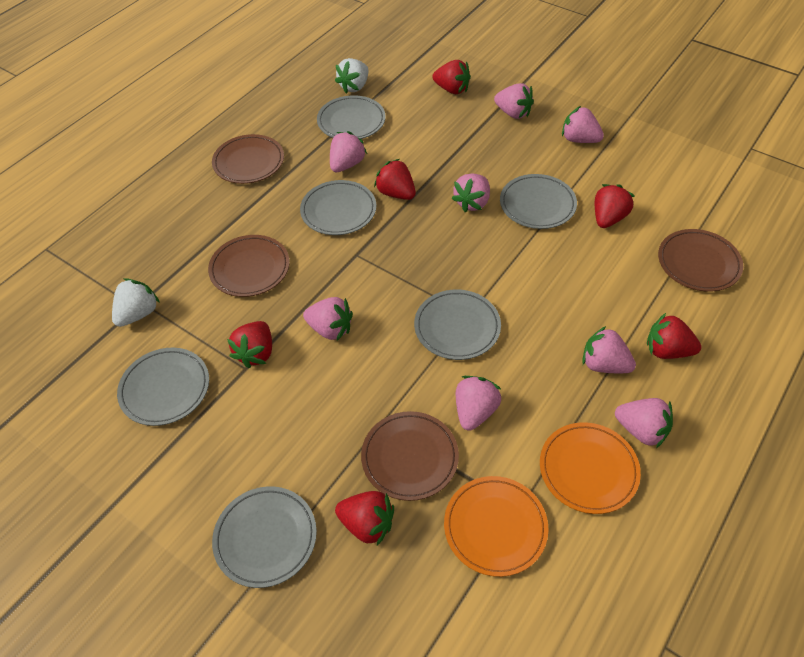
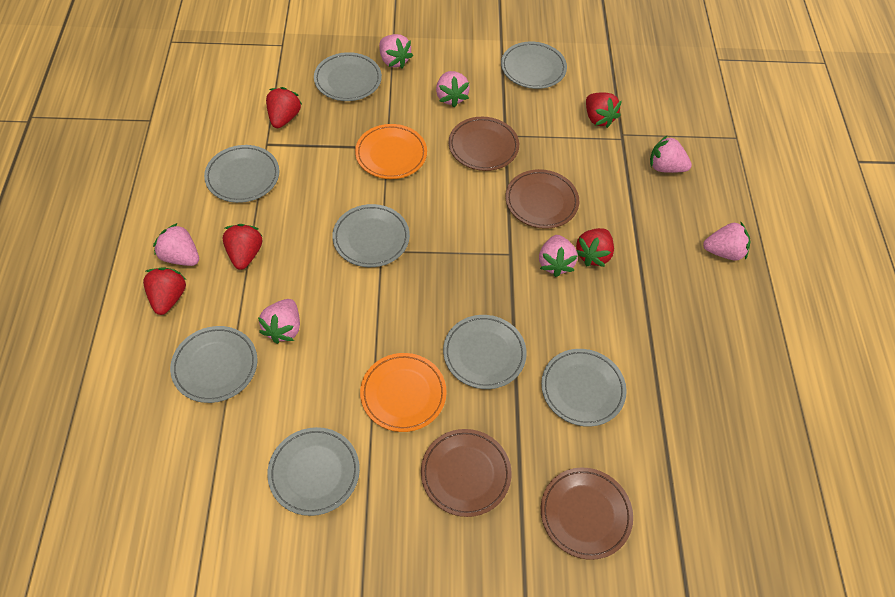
grey plate: [117,348,209,426] [212,486,317,588] [300,180,376,235] [317,95,386,139] [414,290,501,360] [500,174,577,229] = 6 -> [170,326,258,403] [204,145,279,203] [267,427,360,516] [314,52,382,101] [332,204,410,267] [443,315,527,389] [501,41,567,89] [541,349,627,427] = 8
pink strawberry: [303,297,353,341] [330,131,367,172] [451,174,490,212] [456,376,501,431] [494,83,534,119] [562,106,604,143] [582,326,636,373] [615,398,673,448] = 8 -> [153,223,199,266] [258,299,300,344] [379,34,413,68] [436,71,470,107] [539,235,578,277] [650,135,692,173] [703,221,751,261] = 7
red strawberry: [227,321,272,368] [335,491,394,546] [374,159,416,200] [432,60,471,94] [595,184,635,228] [647,313,701,359] = 6 -> [143,267,187,315] [223,224,262,270] [266,87,302,128] [576,228,614,267] [586,92,622,128] = 5
white strawberry: [112,278,160,327] [335,58,368,93] = 2 -> none = 0

